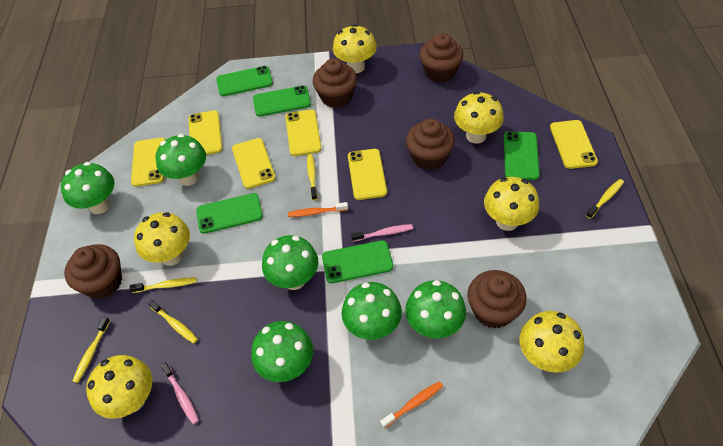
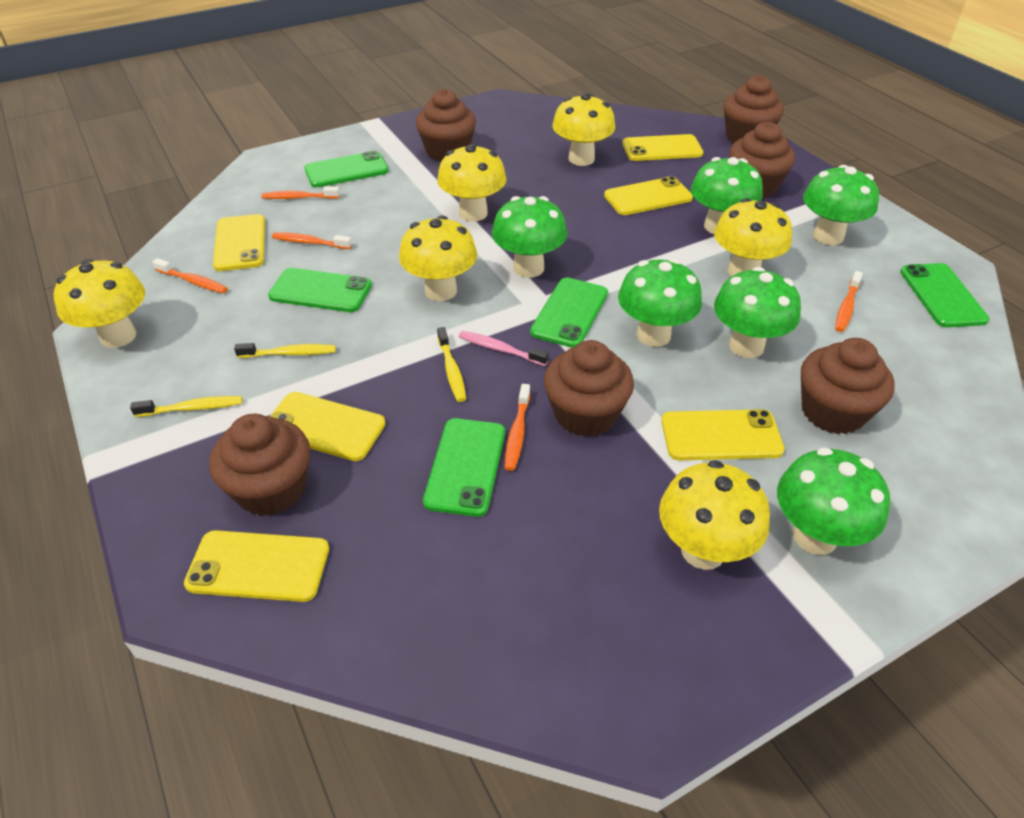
brown cupcake: [64,244,122,299] [313,58,357,108] [406,119,455,170] [419,33,463,83] [467,270,527,329] = 5 -> [209,414,310,516] [416,89,476,162] [544,340,634,437] [723,75,784,143] [729,122,795,198] [801,338,895,434] = 6
orange toothbrush: [288,202,348,217] [380,381,443,429] = 2 -> [152,258,228,293] [261,187,340,199] [272,233,352,249] [505,384,530,471] [835,271,863,332] = 5
pink toothbrush: [161,362,199,424] [351,224,413,242] = 2 -> [459,331,549,366] = 1
yellow toothbrush: [73,317,110,383] [130,277,197,293] [148,300,198,344] [307,154,317,200] [586,179,624,219] = 5 -> [130,396,242,417] [234,343,336,358] [437,327,466,402] = 3

